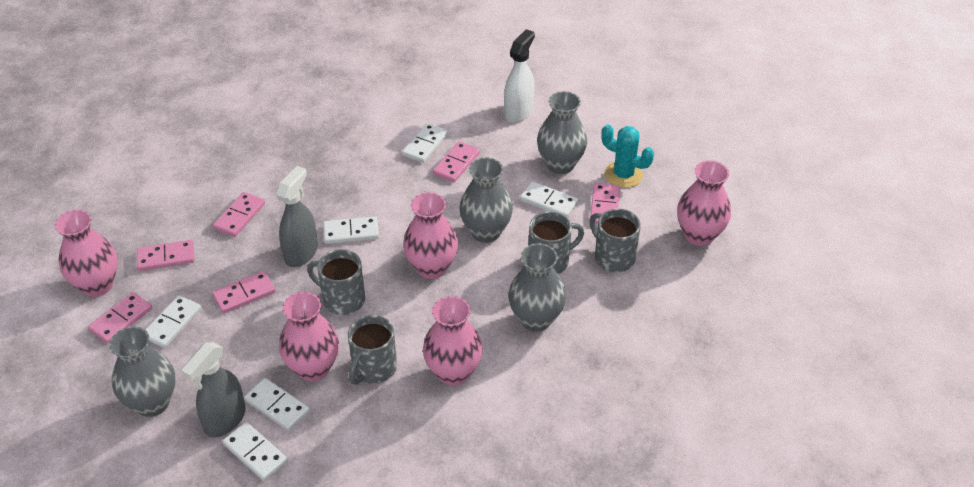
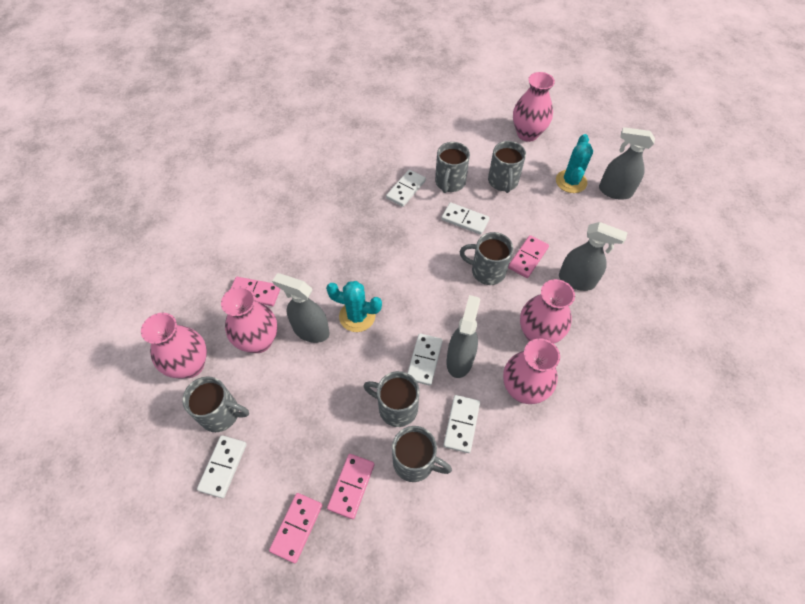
grey mug: [307,249,365,315] [348,315,397,385] [529,212,584,274] [590,208,641,272] = 4 -> [182,376,249,432] [363,371,420,427] [392,426,452,482] [435,142,470,193] [460,232,513,285] [488,141,526,193] = 6
grey spray bottle: [181,342,246,438] [276,166,318,267] = 2 -> [272,273,330,343] [447,295,480,378] [559,222,628,291] [599,127,655,200] = 4
grey vase: [109,326,175,417] [459,157,513,243] [508,243,566,332] [537,91,587,174] = 4 -> none = 0
pink domino: [88,292,152,344] [137,240,194,271] [212,271,276,314] [213,192,265,237] [433,141,480,182] [590,183,620,224] = 6 -> [231,277,280,306] [269,493,322,563] [327,454,375,519] [508,235,549,278] = 4
turquoise cactus: [601,124,654,188] = 1 -> [326,281,382,332] [556,134,593,193] = 2
white domino: [145,295,201,348] [222,422,288,481] [244,378,310,431] [323,216,379,244] [402,123,448,163] [520,181,578,217] = 6 -> [197,435,247,498] [386,169,426,207] [408,333,443,386] [441,202,490,235] [443,395,480,453] = 5
white spray bottle: [504,29,535,123] = 1 -> none = 0

